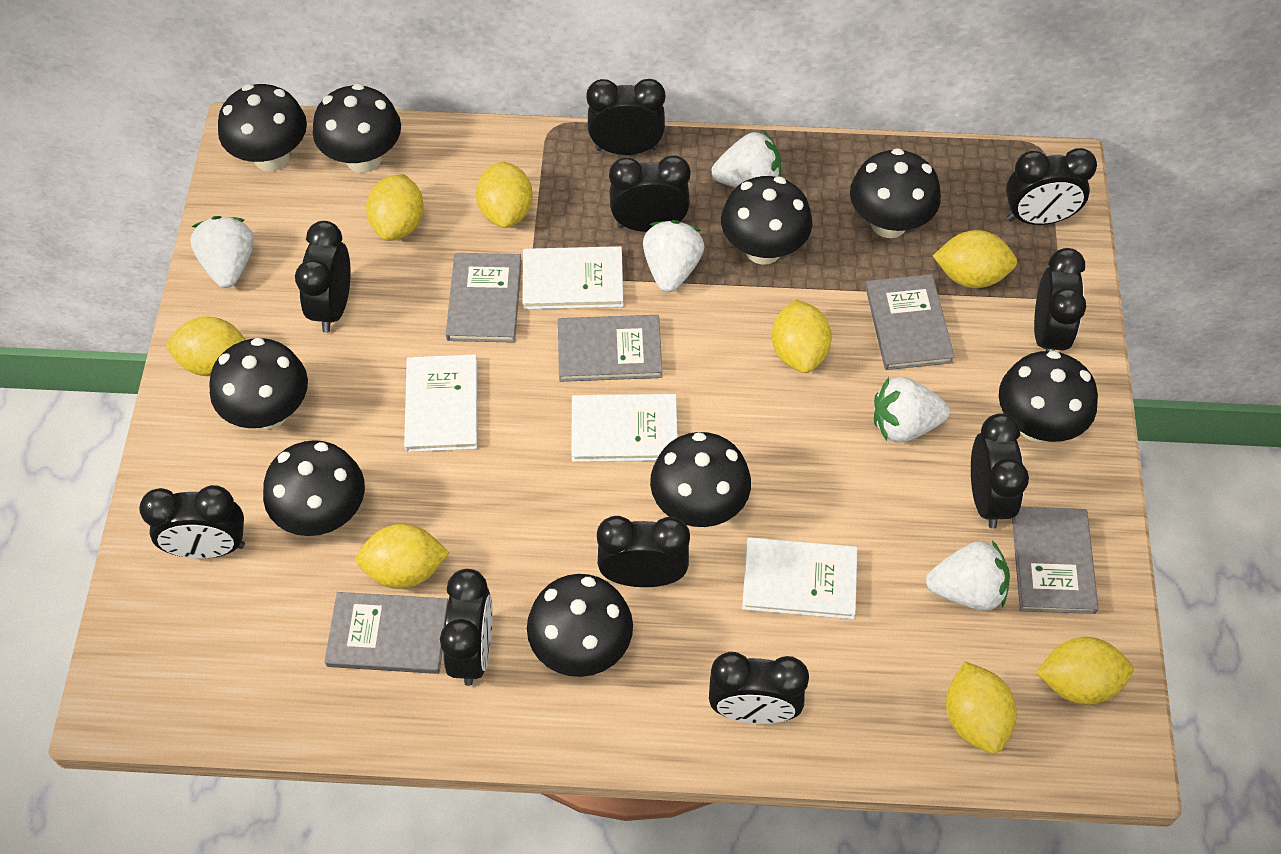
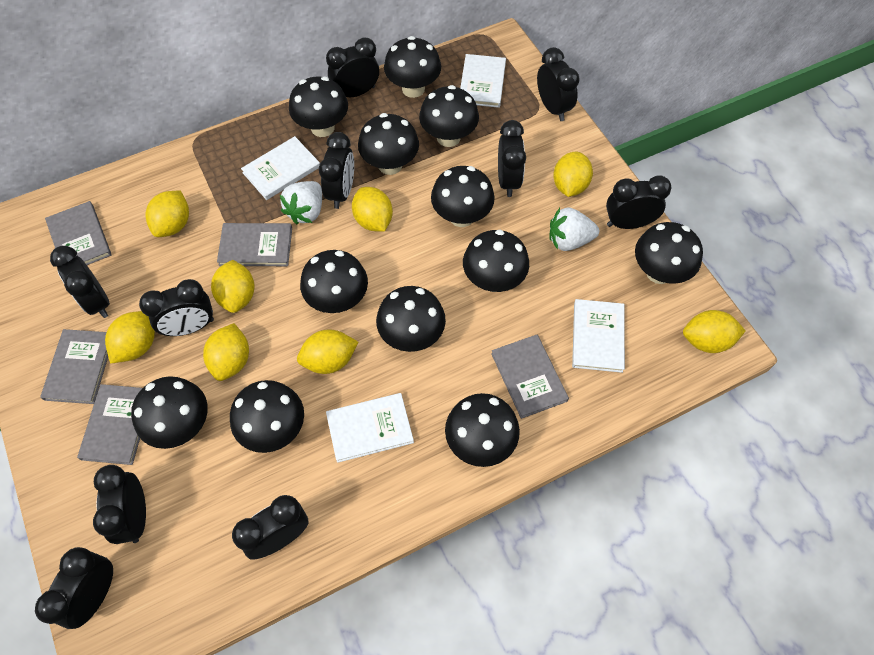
black mushroom: [209,338,308,429] [218,84,307,171] [263,440,365,536] [313,84,401,173] [527,574,633,677] [650,432,751,527] [721,176,812,265] [850,148,941,238] [999,351,1098,442] = 9 -> [131,376,208,449] [230,380,304,453] [289,76,348,137] [300,250,368,313] [358,113,419,175] [376,286,446,352] [384,36,441,98] [419,85,479,147] [431,166,495,227] [445,393,520,467] [463,230,529,292] [635,222,703,284] = 12
white strawberry: [190,216,254,288] [643,220,705,292] [712,131,781,188] [874,377,950,442] [926,540,1010,611] = 5 -> [280,181,322,224] [549,207,599,251] = 2

